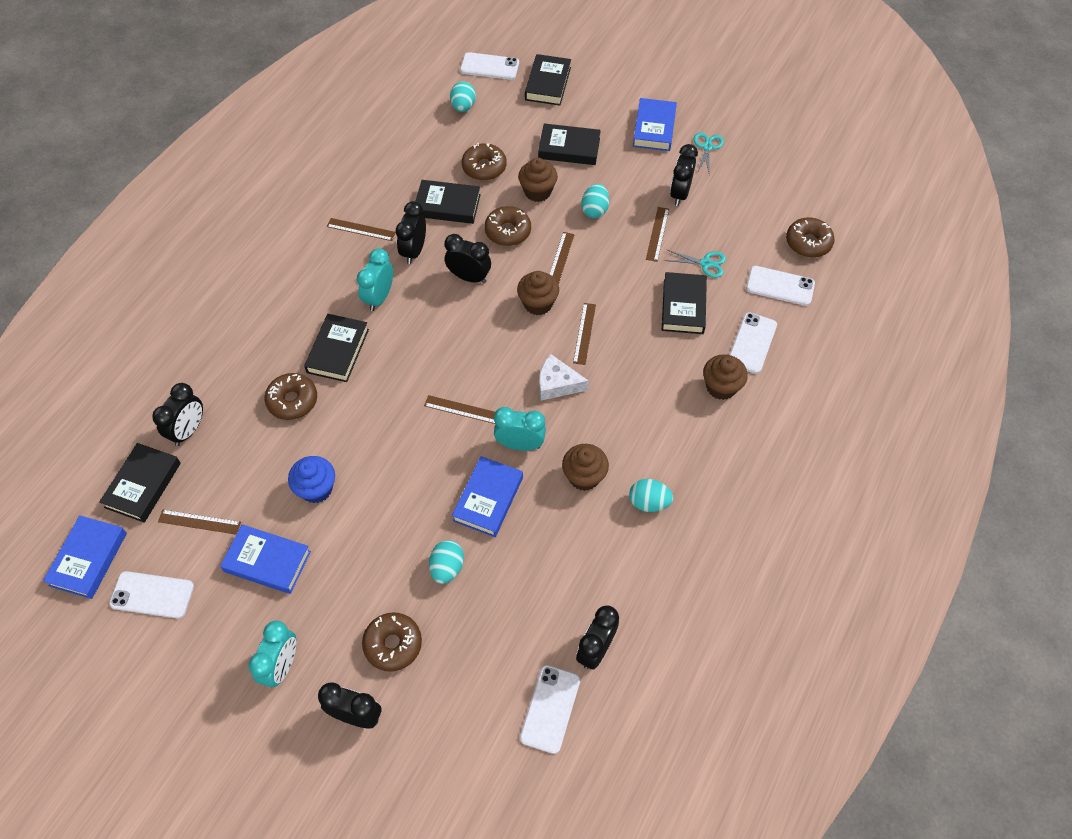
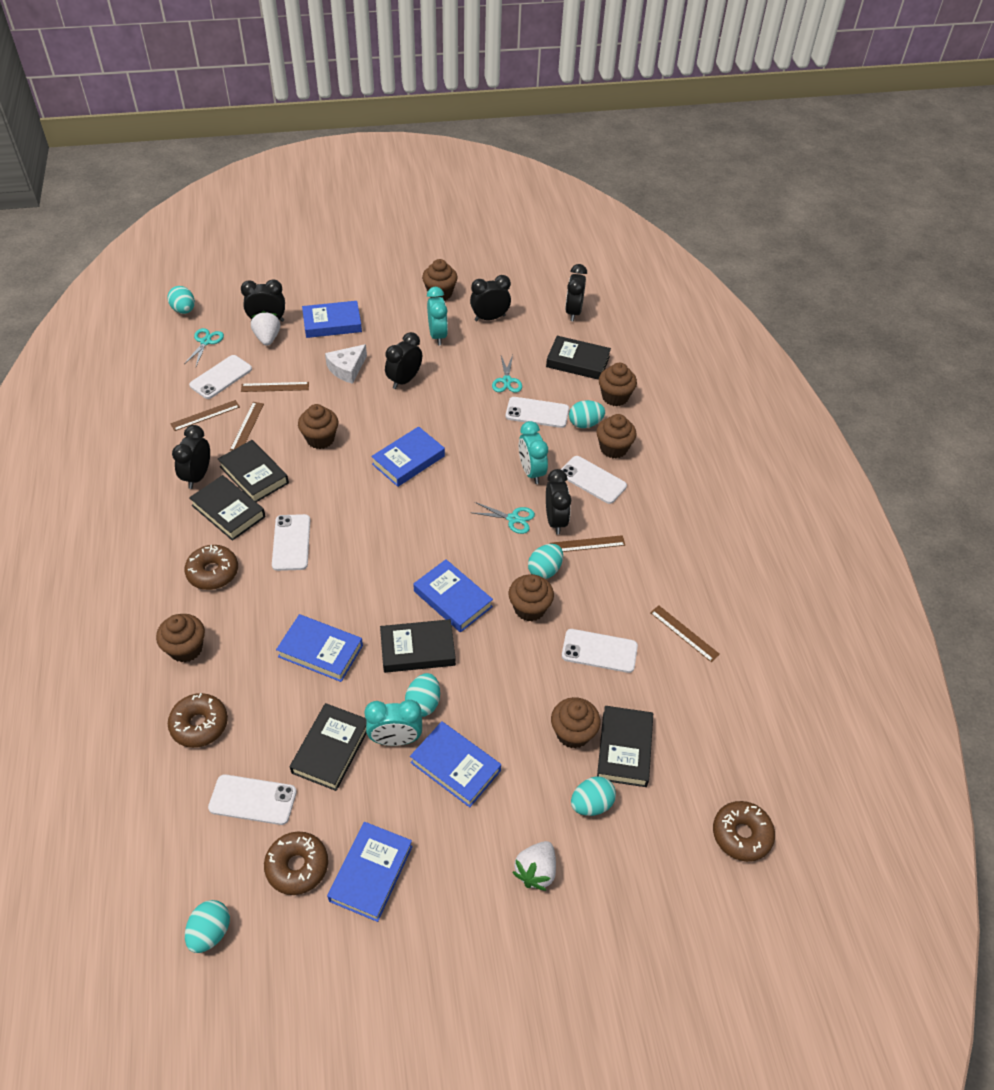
blue book: [43,515,127,599] [220,524,311,594] [452,456,523,537] [633,98,677,151] = 4 -> [276,614,363,682] [302,301,362,338] [327,822,413,922] [371,426,445,487] [410,721,501,807] [413,559,493,632] = 6
blue cupcake: [288,456,335,503] = 1 -> none = 0
brown cupcake: [517,271,559,315] [518,158,558,202] [562,444,609,491] [703,354,748,400] = 4 -> [156,614,205,663] [298,404,338,449] [422,259,458,301] [509,574,554,621] [551,697,601,749] [596,414,637,459] [599,363,637,406] = 7
brown donut: [265,373,317,420] [362,612,422,672] [462,143,506,181] [484,206,531,246] [786,217,835,258] = 5 -> [168,693,228,748] [184,545,238,590] [264,832,328,895] [713,801,775,862] = 4
brown ruler: [158,510,241,534] [327,218,396,241] [424,395,496,424] [550,232,575,285] [573,303,596,365] [646,207,669,262] = 6 -> [170,400,240,431] [230,402,264,451] [241,382,309,392] [550,535,625,552] [650,605,720,662] = 5
turquoise egg: [429,540,464,584] [450,81,476,112] [581,184,609,218] [629,479,673,512] = 4 -> [167,286,195,314] [185,900,230,953] [405,673,440,717] [528,544,563,579] [569,400,605,428] [571,776,616,816] = 6
turquoise scissors: [664,250,726,278] [694,132,724,176] = 2 -> [184,328,224,366] [473,502,535,534] [492,355,522,393] = 3
white phone: [109,571,194,618] [460,52,519,80] [520,665,580,754] [730,312,777,374] [746,266,815,306] = 5 -> [189,355,252,399] [208,774,297,825] [272,514,310,571] [506,397,569,428] [561,456,627,504] [562,629,638,673] = 6
white strawberry: none = 0 -> [251,311,280,346] [512,841,556,891] = 2

